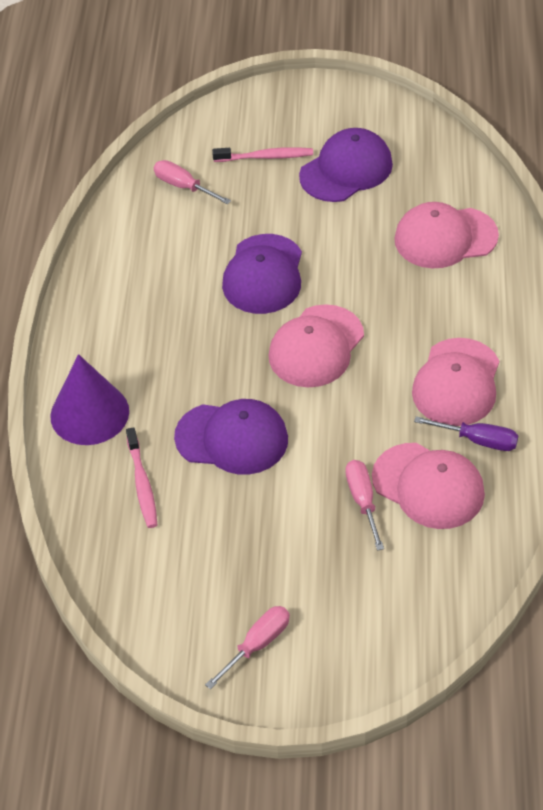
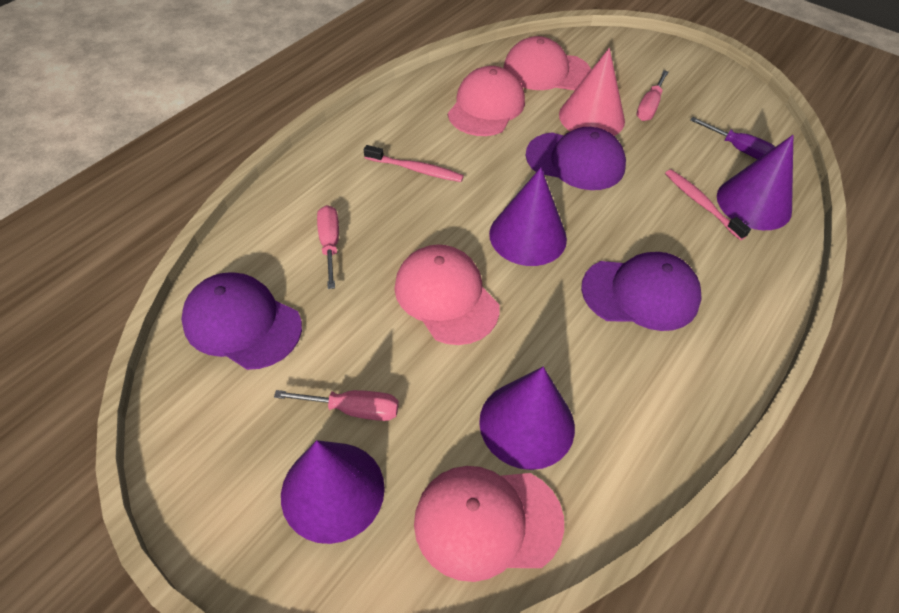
pink cone: none = 0 -> [559,48,625,136] = 1
purple cone: [50,354,129,445] = 1 -> [281,440,385,544] [479,367,575,470] [489,167,567,266] [717,135,793,230] = 4

